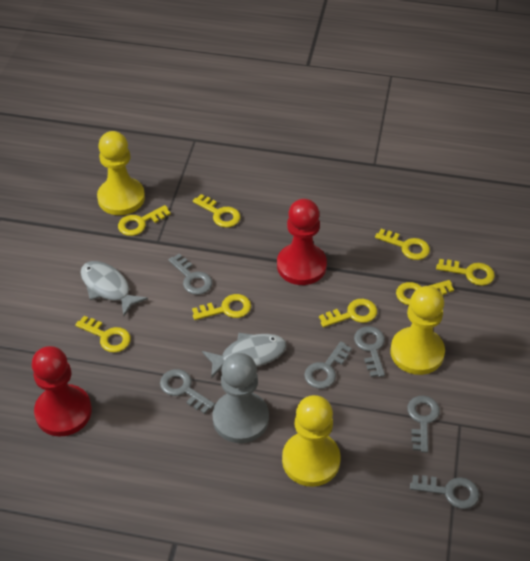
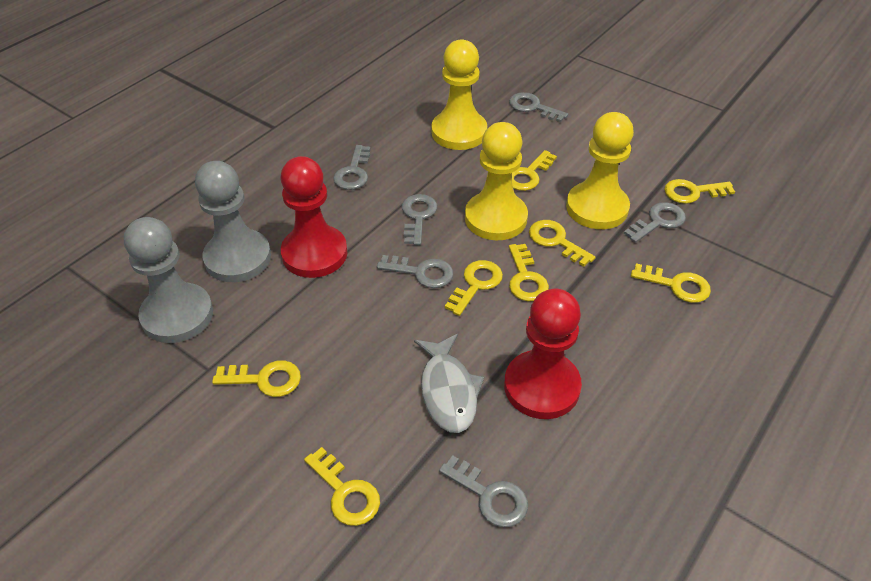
grey fish: [80,261,148,316] [202,333,287,378] = 2 -> [414,334,484,433] = 1
grey pawn: [212,353,269,443] = 1 -> [124,217,213,343] [195,161,271,282] = 2

